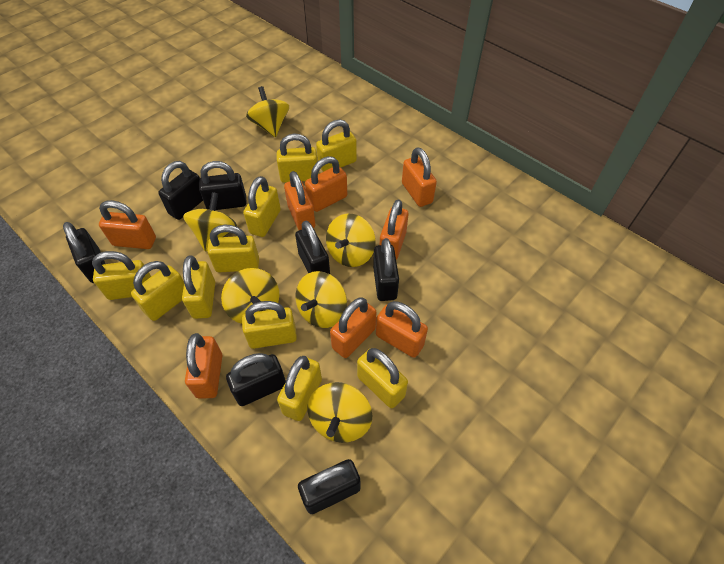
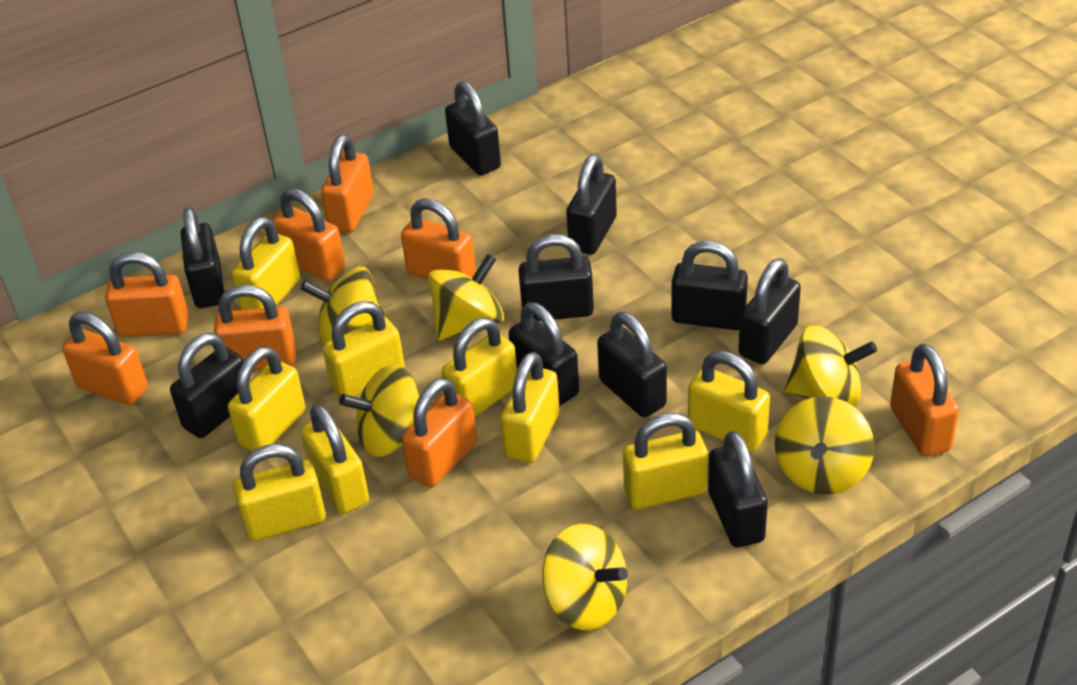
black padlock: [63,222,105,283] [158,161,203,220] [199,161,247,210] [226,353,286,406] [295,221,330,274] [298,459,360,514] [373,238,399,301] = 7 -> [170,333,244,438] [181,207,224,308] [445,81,501,175] [509,302,579,406] [518,234,594,321] [566,154,617,254] [597,312,667,417] [672,241,748,330] [708,431,768,547] [738,258,801,364] = 10
yellow padlock: [92,251,151,300] [131,261,184,321] [182,256,215,319] [207,225,259,273] [242,301,297,349] [243,176,281,237] [277,134,319,183] [277,356,322,421] [316,119,357,172] [357,348,408,408] = 10 -> [228,346,306,451] [231,217,300,310] [233,444,326,541] [301,404,369,514] [323,301,405,397] [442,318,517,418] [500,352,560,463] [623,413,708,509] [688,351,770,452] = 9

